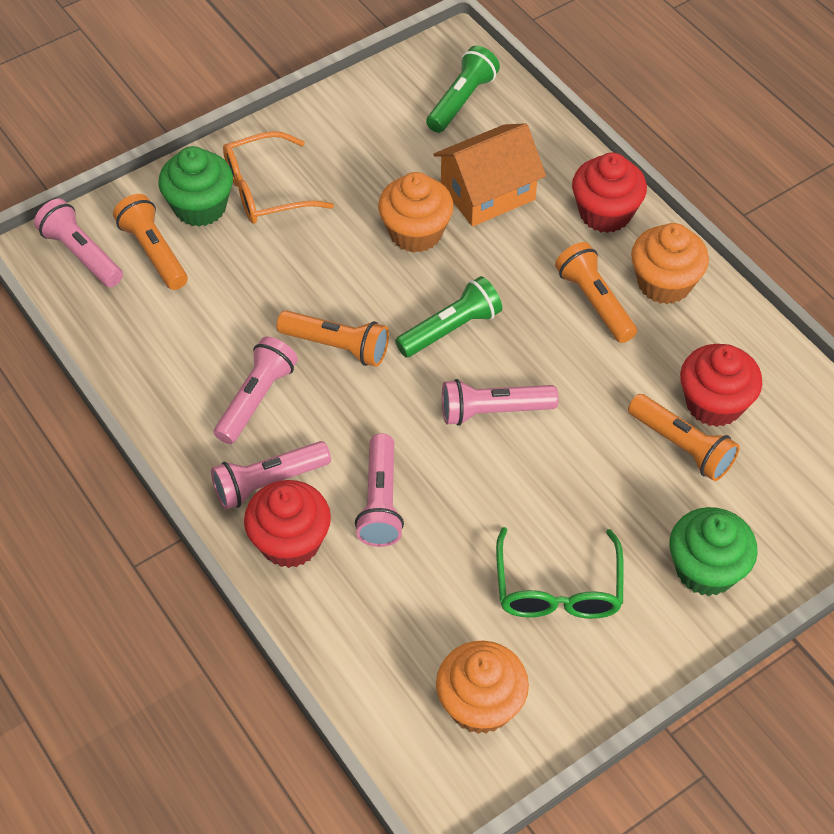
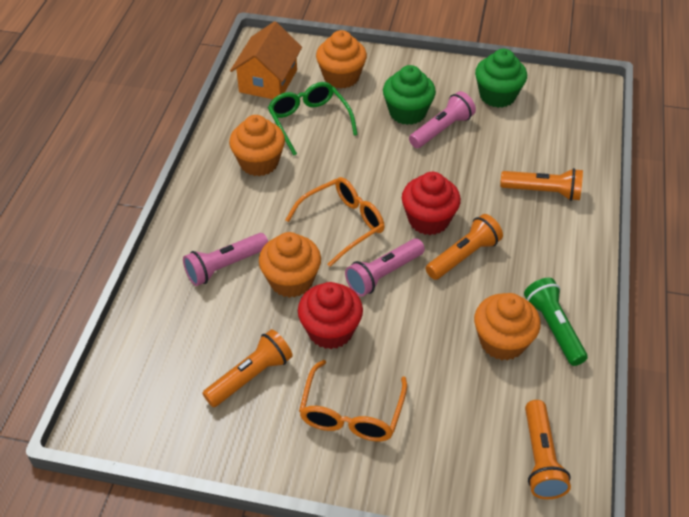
green flashlight: [395,276,502,357] [426,46,500,133] = 2 -> [524,278,588,366] = 1
orange cupcake: [378,172,454,253] [436,641,529,734] [631,223,709,304] = 3 -> [229,115,285,176] [259,232,321,298] [316,30,367,88] [474,293,541,360] = 4
orange glasses: [223,131,334,224] = 1 -> [286,177,385,267] [299,360,407,441] = 2
pink flashlight: [34,199,123,287] [211,441,331,510] [214,337,298,444] [355,433,404,547] [442,379,558,426] = 5 -> [183,233,268,286] [345,238,425,296] [409,91,476,148] = 3
red cupcake: [244,480,331,568] [572,152,647,233] [680,344,762,427] = 3 -> [298,282,363,349] [402,172,461,235] = 2

